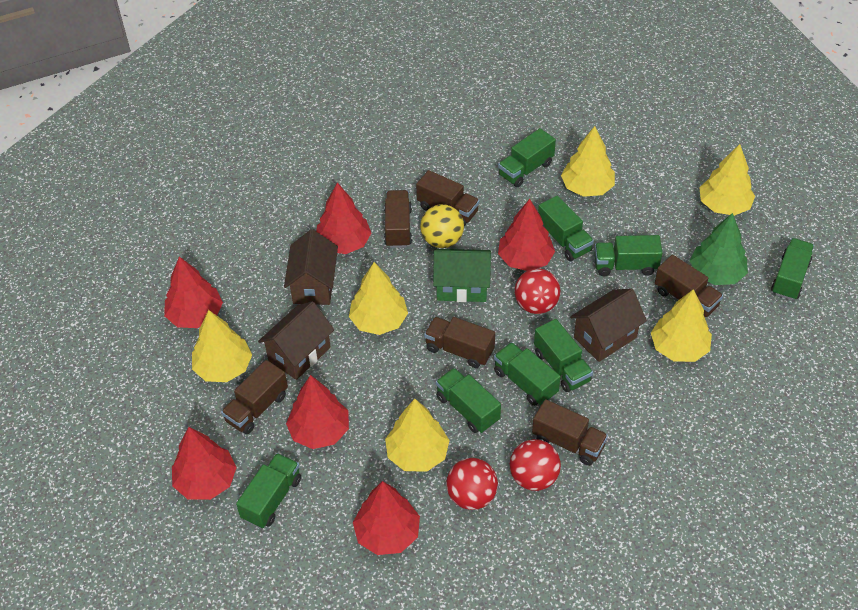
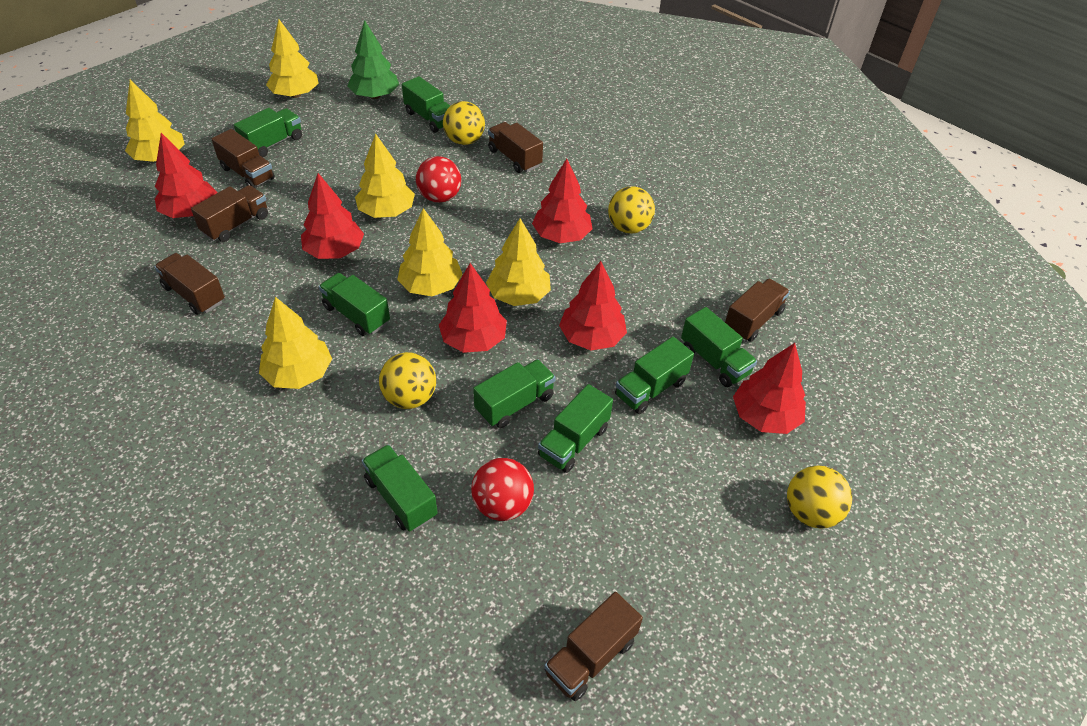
brown house: [258,301,334,380] [284,230,338,305] [570,289,647,362] = 3 -> none = 0
green house: [433,249,491,302] = 1 -> none = 0
red ball: [446,458,498,510] [510,439,561,491] [515,268,560,314] = 3 -> [416,156,461,203] [471,458,534,521] = 2
yellow ball: [420,204,464,248] = 1 -> [379,352,436,409] [443,101,485,145] [608,186,655,234] [787,465,852,529] = 4

